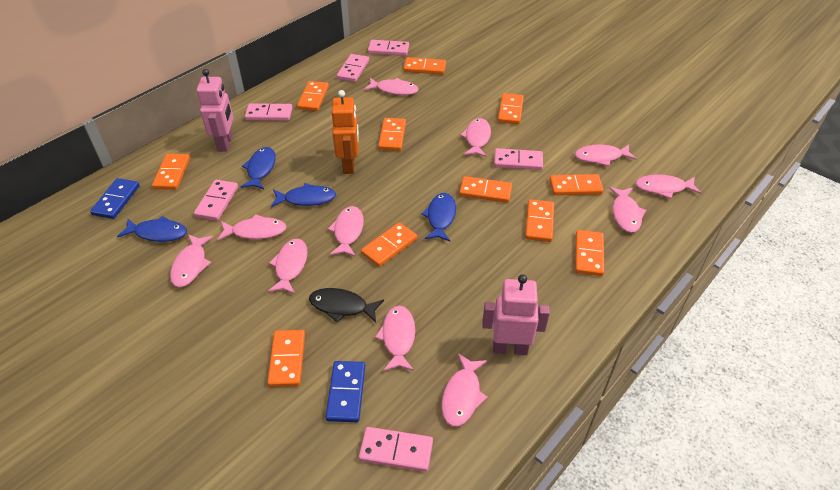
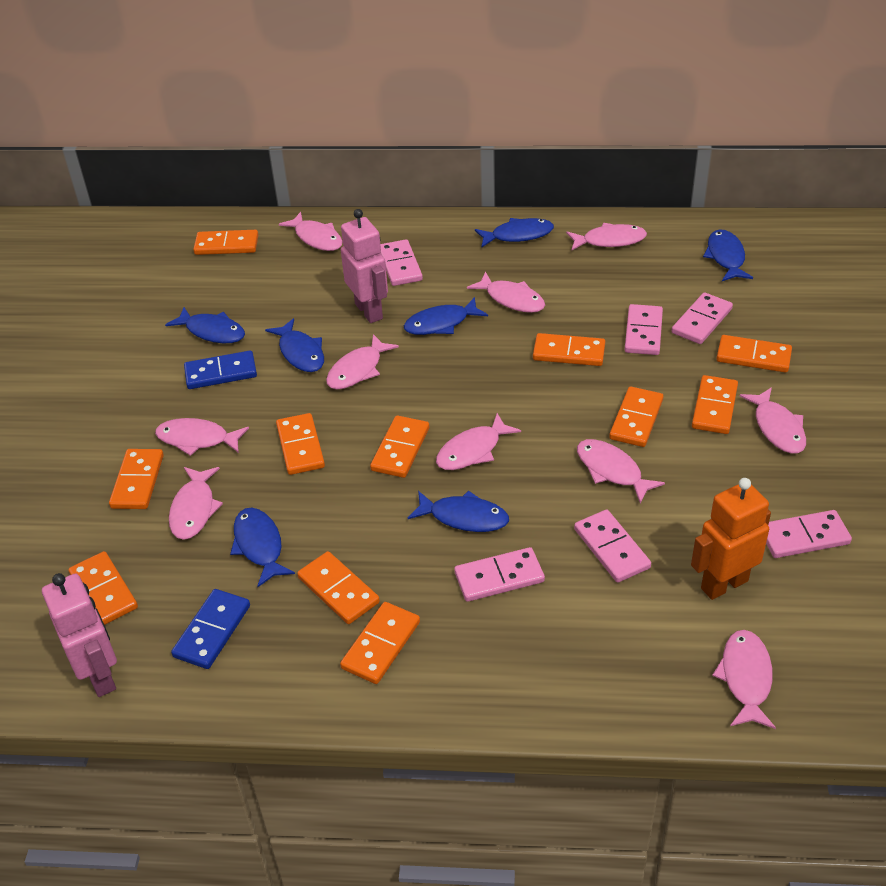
black fish: [309,288,384,322] = 1 -> none = 0
blue fish: [117,216,187,242] [241,147,276,189] [271,183,336,207] [421,193,456,241] = 4 -> [165,307,245,343] [230,508,295,587] [265,318,324,372] [404,297,488,335] [408,491,509,532] [475,218,554,247] [703,229,753,281] = 7
pink fish: [170,234,213,287] [217,214,286,240] [268,239,308,294] [328,206,364,257] [364,78,419,95] [375,306,415,371] [442,353,488,426] [460,118,491,157] [575,144,637,166] [609,187,646,233] [635,174,701,199] = 11 -> [155,418,249,456] [169,467,223,540] [279,212,343,251] [326,334,399,389] [436,413,521,470] [467,272,545,313] [566,223,647,250] [577,439,665,503] [712,630,776,729] [740,387,806,454] = 10

